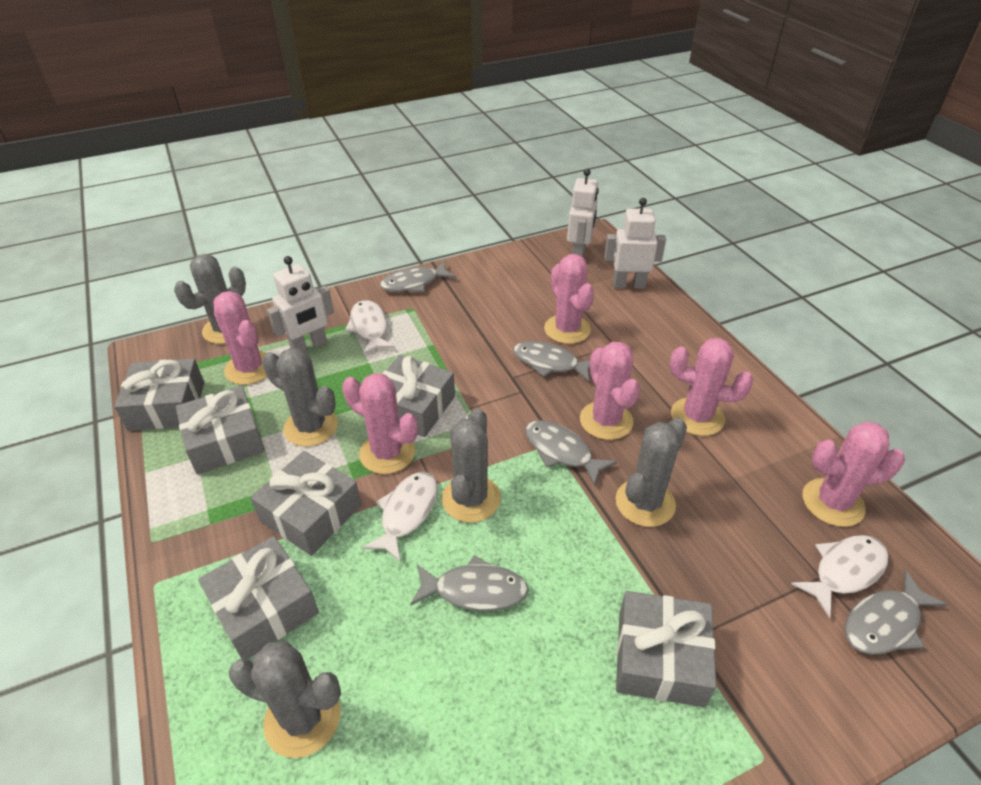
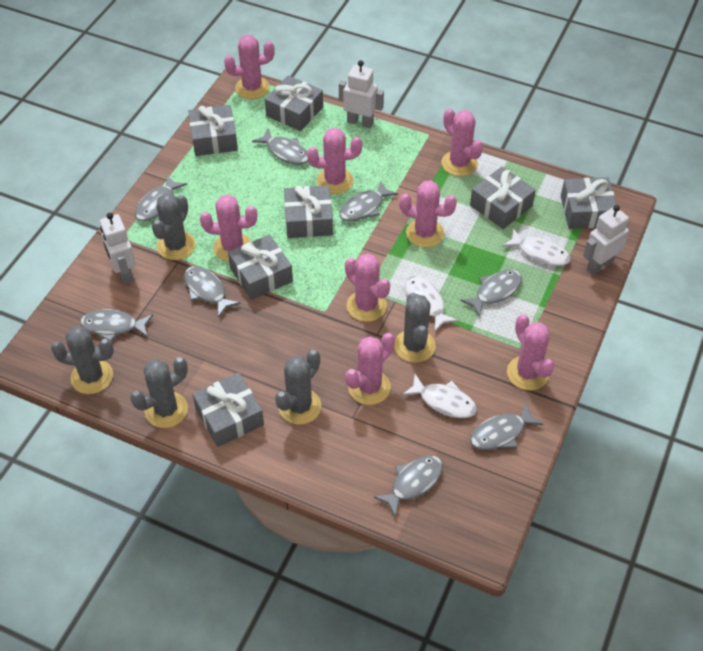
grey fish: [380,261,456,292] [410,555,529,611] [513,341,590,382] [525,420,617,486] [844,570,947,655] = 5 -> [80,309,153,341] [135,175,187,221] [184,266,241,318] [252,129,308,165] [340,181,398,222] [373,456,443,517] [460,270,522,317] [470,402,544,450] = 8
grey gift: [114,359,204,431] [176,386,265,474] [198,536,319,659] [250,451,361,556] [382,355,455,437] [616,591,716,707] = 6 -> [188,105,238,156] [192,373,264,447] [228,234,293,300] [265,75,323,131] [284,185,333,238] [470,167,536,229] [561,177,617,229] = 7
pink cactus: [213,291,267,385] [342,373,418,474] [544,254,594,344] [580,342,640,440] [670,338,753,436] [802,421,905,527] = 6 -> [200,194,257,262] [224,35,275,99] [307,128,362,194] [345,254,390,322] [345,333,395,405] [399,180,457,248] [441,108,483,176] [507,314,554,391] = 8

